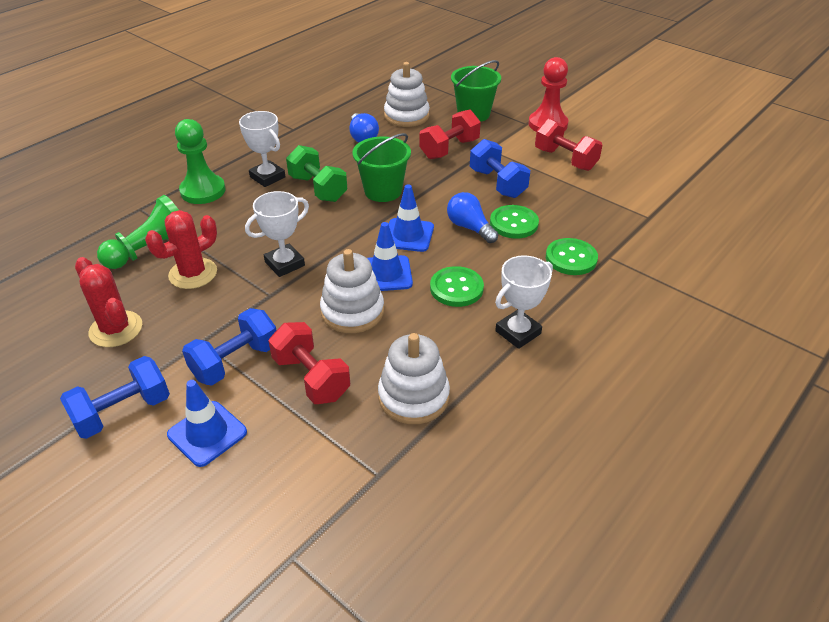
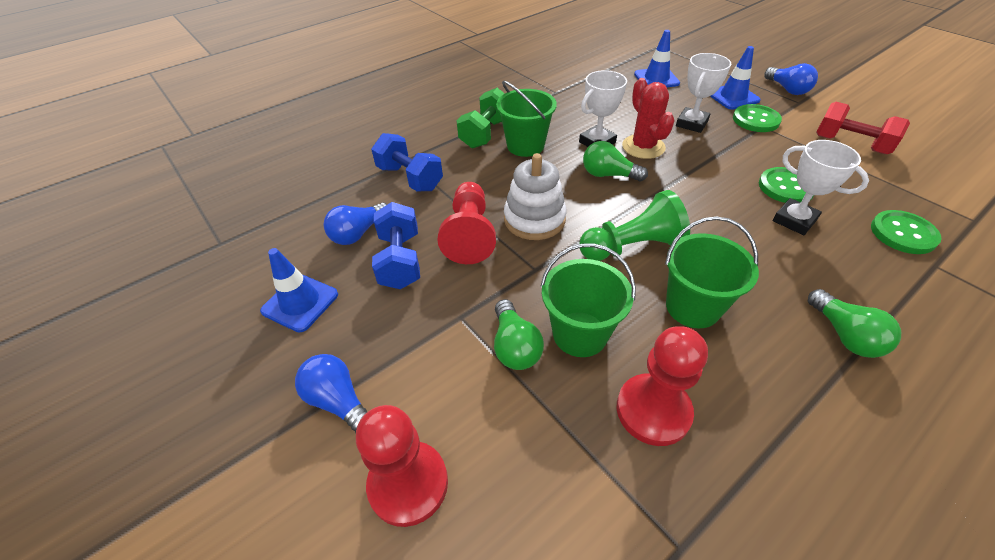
blue dumbbell: [60,356,170,439] [182,308,277,386] [470,139,530,198] = 3 -> [371,133,443,191] [372,202,420,289] = 2
blue light bulb: [350,113,379,142] [447,192,498,243] = 2 -> [295,354,367,433] [324,203,387,245] [764,63,818,95] = 3
green bucket: [353,133,411,202] [451,60,501,122] = 2 -> [496,81,557,157] [540,243,636,357] [665,216,759,328] = 3
green light bulb: none = 0 -> [494,299,544,370] [583,141,648,181] [808,289,901,358] = 3
green pawn: [97,195,179,269] [175,119,225,204] = 2 -> [579,190,690,261] = 1
red cactus: [75,257,142,347] [145,210,217,289] = 2 -> [622,78,675,159] = 1
red dumbbell: [269,322,350,404] [420,109,481,159] [535,119,602,171] = 3 -> [816,102,910,154] = 1
red pawn: [529,57,568,132] = 1 -> [356,405,448,527] [437,182,496,264] [616,326,708,446] = 3
white stacking toy: [320,249,384,333] [378,333,450,424] [384,62,430,127] = 3 -> [504,153,567,240] = 1

